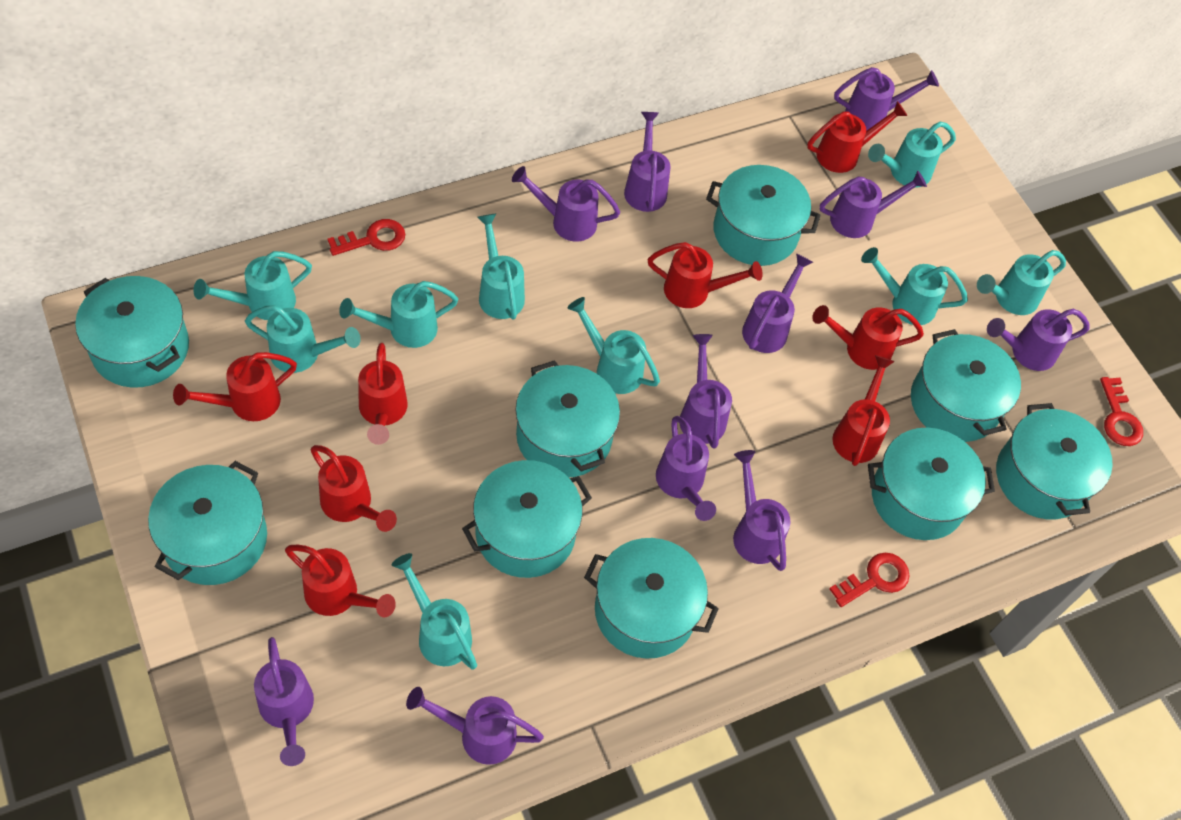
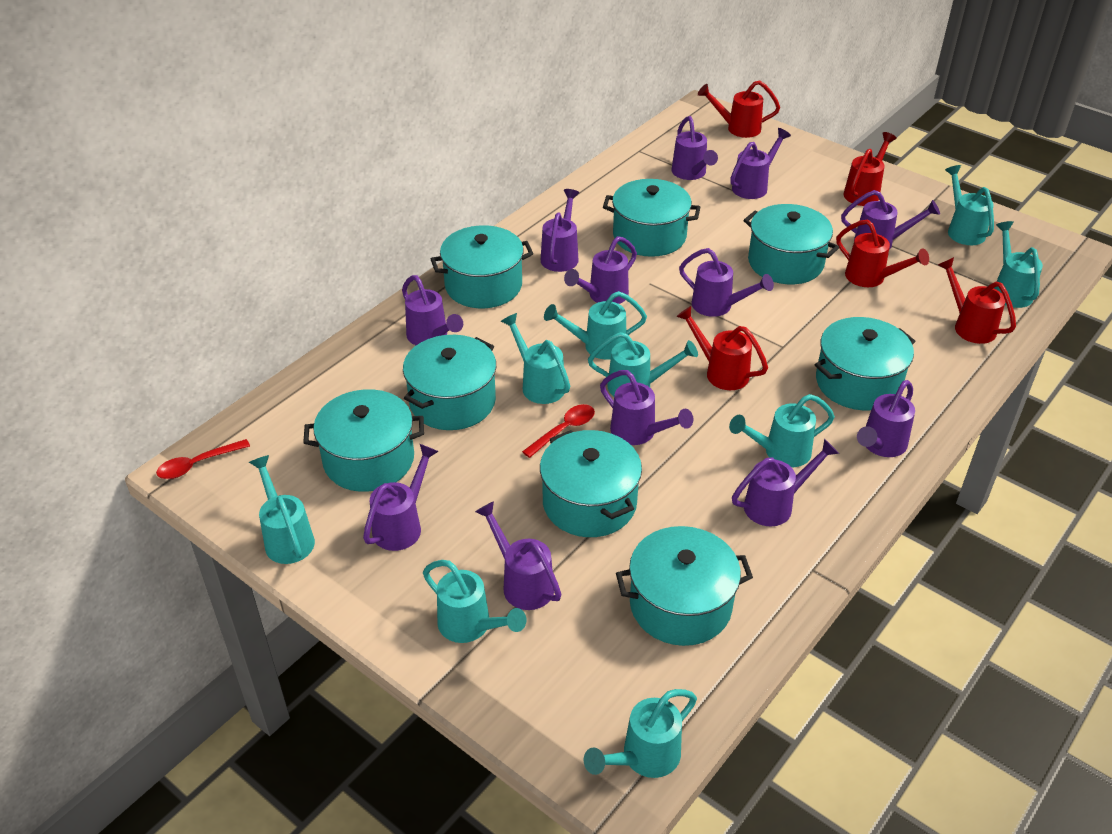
purple watering can: [254,637,314,766] [406,687,544,765] [512,166,620,242] [624,112,671,212] [656,416,716,521] [679,334,732,449] [733,450,790,571] [742,253,813,353] [820,171,927,238] [834,67,939,131] [987,309,1090,371] = 11 -> [363,444,439,551] [402,275,463,345] [475,501,562,610] [541,189,579,272] [564,236,637,304] [600,370,693,445] [672,116,718,180] [679,248,774,317] [730,128,791,199] [732,439,839,526] [841,190,940,250] [857,380,915,457] = 12
red key: [328,219,405,256] [829,553,910,607] [1100,377,1143,446] = 3 -> none = 0
red spoon: none = 0 -> [156,439,250,479] [522,404,595,458] = 2
red watering can: [173,352,297,421] [285,545,396,617] [311,445,397,532] [358,343,408,445] [648,242,763,308] [807,101,907,173] [812,305,924,370] [833,355,895,466] = 8 -> [676,306,768,390] [698,80,780,138] [836,219,929,287] [843,132,897,206] [938,257,1016,344] = 5
turquoise pot: [75,276,189,388] [148,461,267,585] [462,460,592,578] [515,360,620,477] [584,538,719,659] [706,165,821,266] [868,428,995,540] [911,329,1021,442] [996,403,1113,519] = 9 -> [303,389,424,492] [403,335,496,430] [431,225,533,308] [540,430,642,537] [603,179,700,257] [616,526,753,646] [744,204,839,284] [815,317,915,411] = 8

